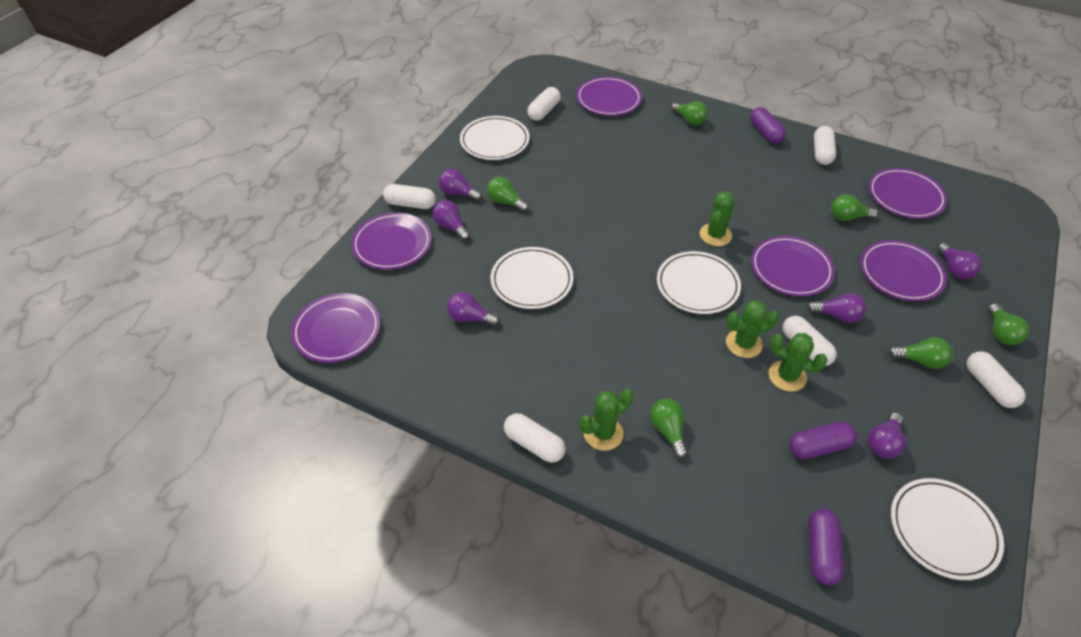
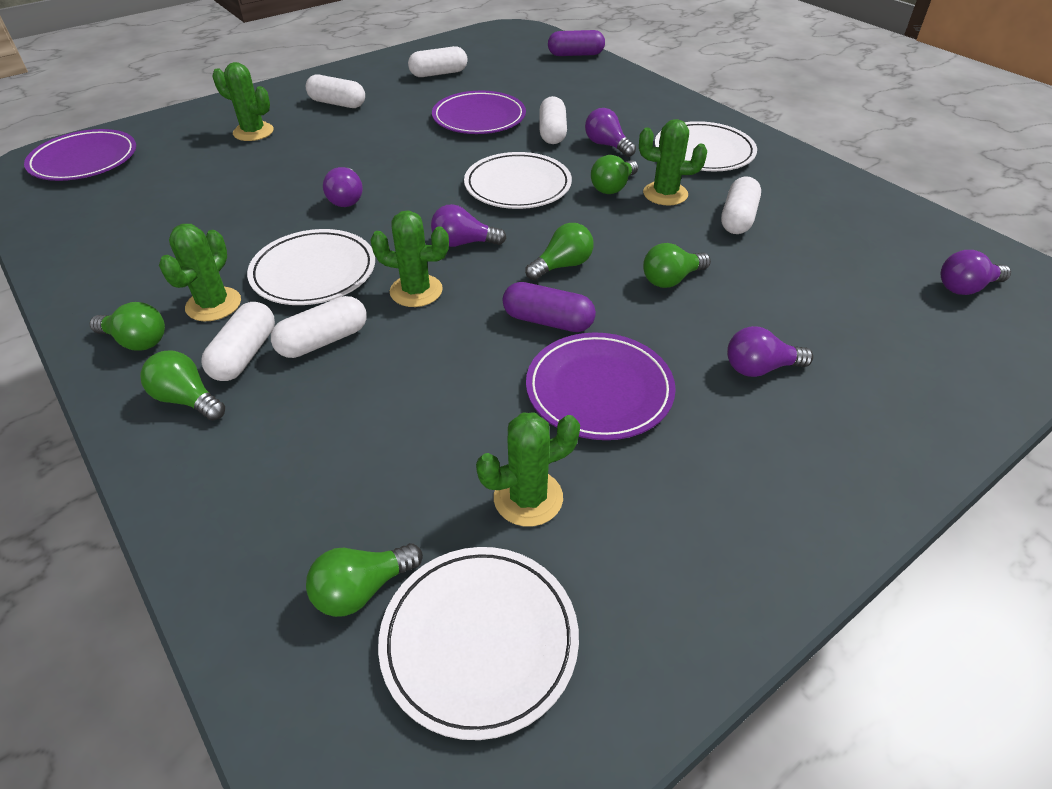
green cactus: [580,389,633,451] [700,191,734,246] [726,300,779,358] [768,333,828,392] = 4 -> [159,224,241,321] [212,62,274,141] [370,211,449,307] [476,413,580,527] [639,119,707,206] = 5
purple capsule: [750,107,786,144] [789,422,857,459] [808,509,844,585] = 3 -> [503,282,596,332] [548,30,605,56] = 2
purple light bulb: [433,200,470,240] [439,169,482,201] [447,292,500,326] [807,293,866,323] [868,413,906,459] [937,243,981,279] = 6 -> [323,167,363,207] [431,204,507,247] [585,108,636,157] [727,326,813,377] [941,250,1011,295] = 5
purple plate: [291,293,380,363] [352,213,432,270] [576,76,642,116] [751,236,835,297] [860,240,947,301] [869,168,947,219] = 6 -> [24,129,136,181] [432,91,526,134] [526,333,676,440] = 3

